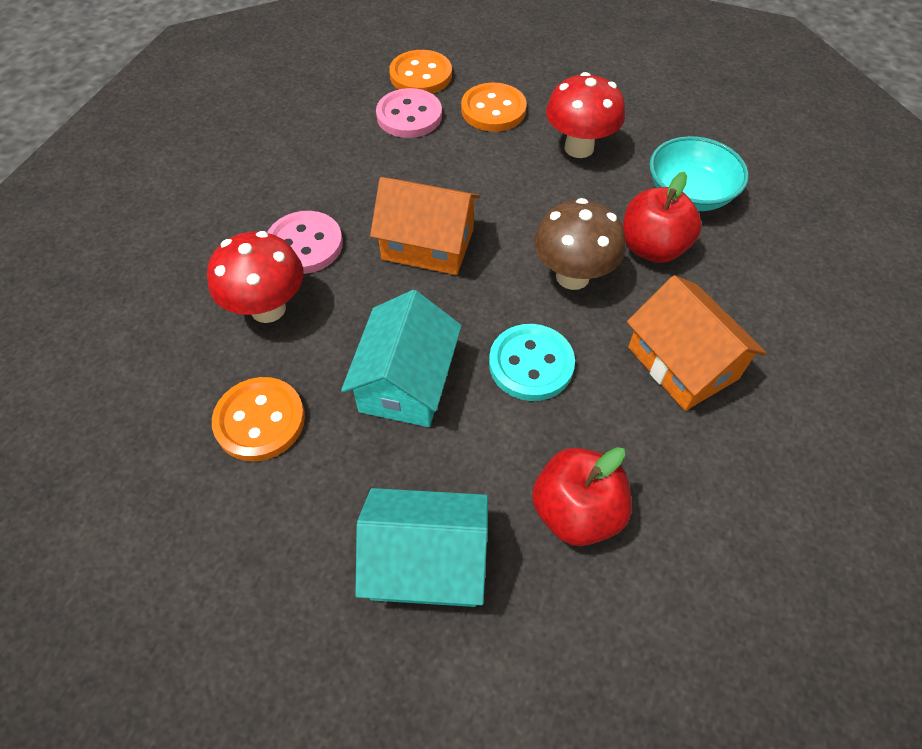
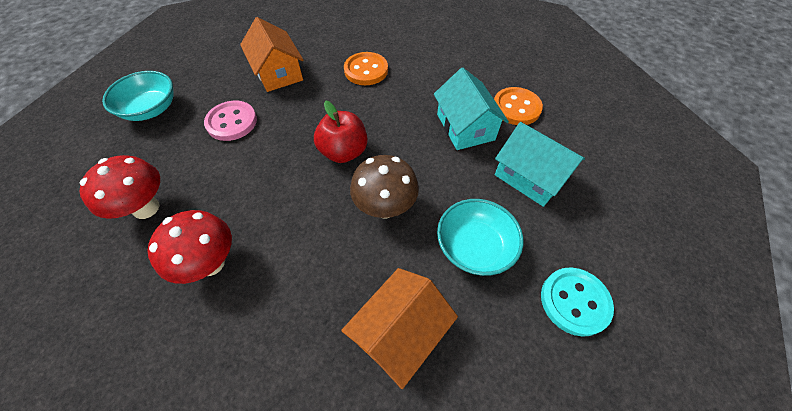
orange button: [212,377,305,461] [389,50,452,94] [461,83,527,132] = 3 -> [344,52,388,85] [494,87,543,125] = 2
pink button: [267,211,343,274] [376,88,442,138] = 2 -> [204,101,257,141] = 1
red apple: [532,447,632,546] [623,172,702,263] = 2 -> [314,100,368,163] = 1
turquoise bowl: [650,136,749,211] = 1 -> [102,71,173,121] [437,199,523,276] = 2

